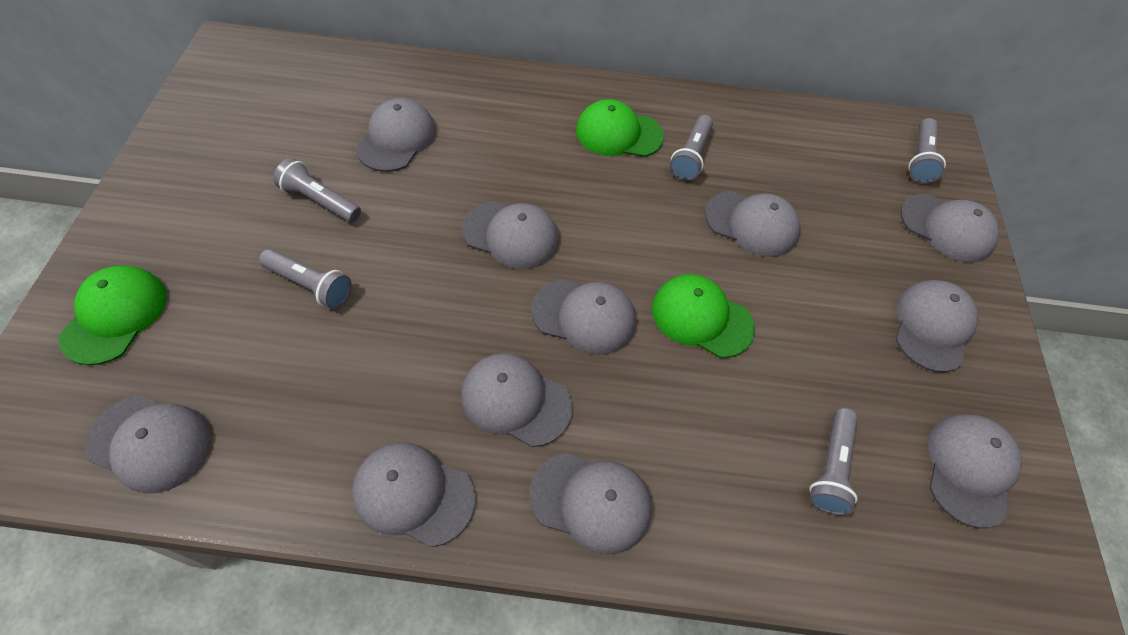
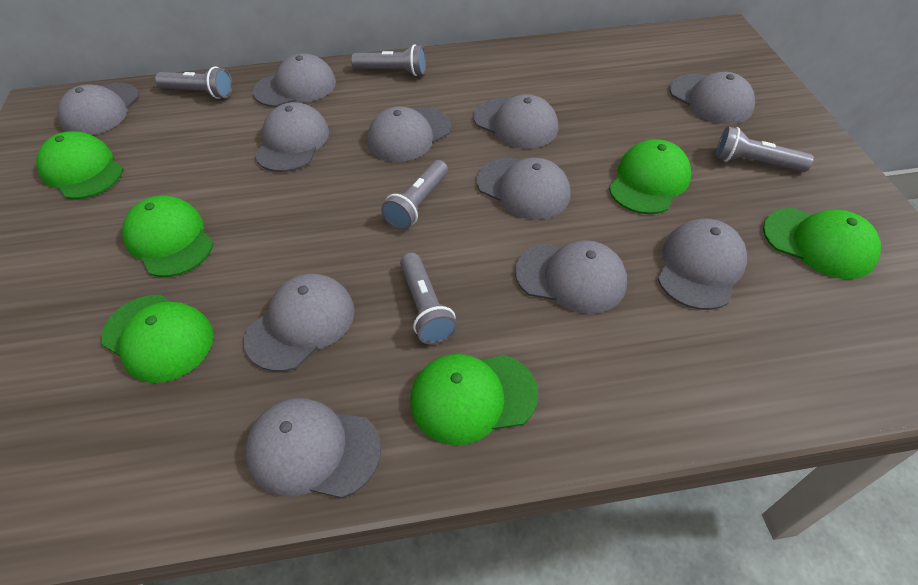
green cap: [59,265,167,365] [576,99,664,157] [652,274,755,358] = 3 -> [36,131,123,199] [101,295,214,383] [122,195,214,277] [410,354,538,445] [609,139,691,214] [763,208,881,279] = 6

